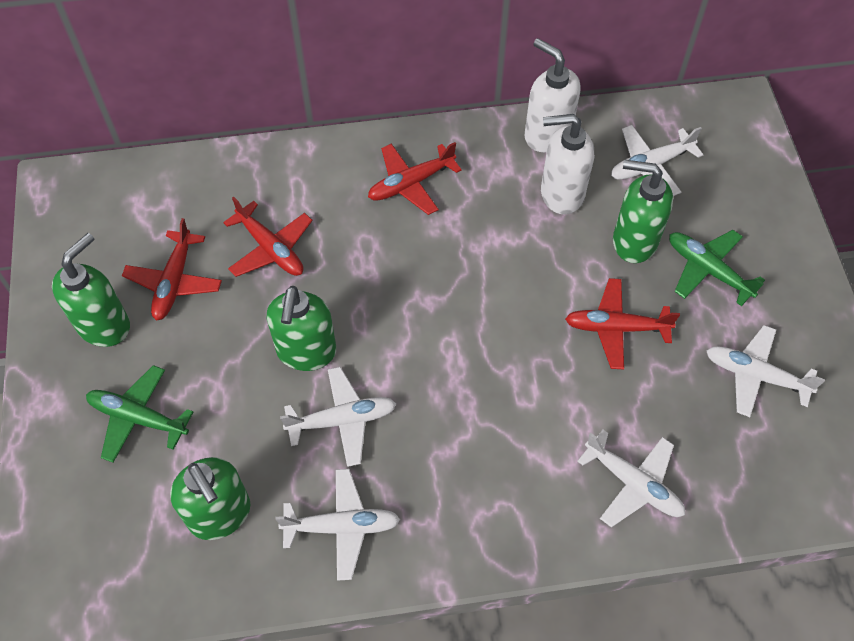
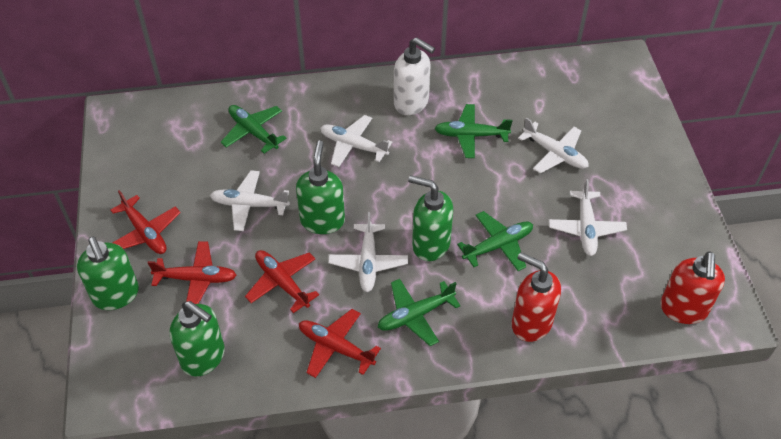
green plane: [86,365,193,463] [669,230,765,306] = 2 -> [221,105,287,153] [377,279,460,346] [434,104,513,158] [457,211,533,271] = 4
red soap dispenser: none = 0 -> [512,252,561,342] [660,251,725,324] = 2
white soap dispenser: [524,38,581,152] [541,114,594,215] = 2 -> [394,37,435,115] = 1

